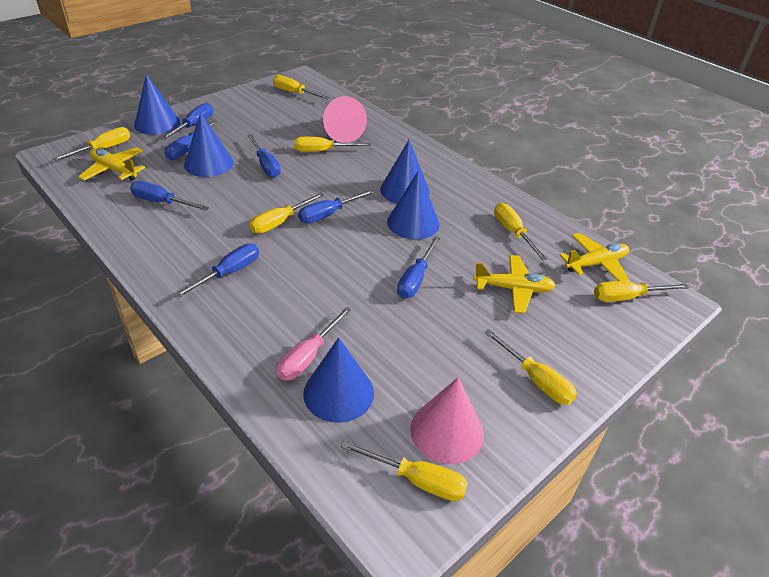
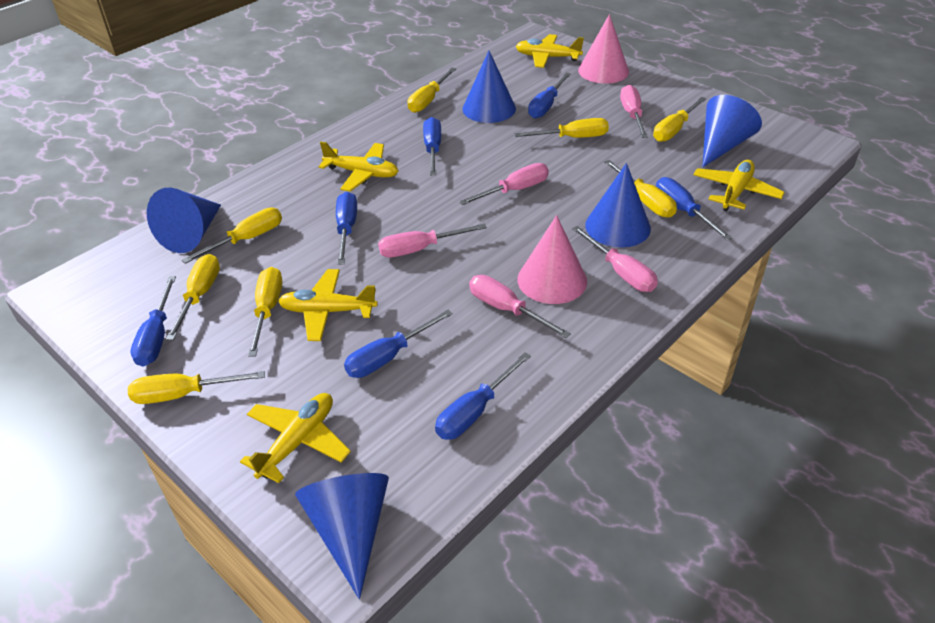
pink screwdriver: [276,307,352,381] = 1 -> [378,224,487,258] [459,163,549,205] [469,275,571,338] [572,226,658,292] [620,85,648,138] = 5
yellow plane: [78,147,145,181] [473,255,556,314] [559,233,630,282] = 3 -> [240,393,351,483] [278,269,378,341] [319,142,399,192] [516,34,584,68] [693,160,785,211] = 5

